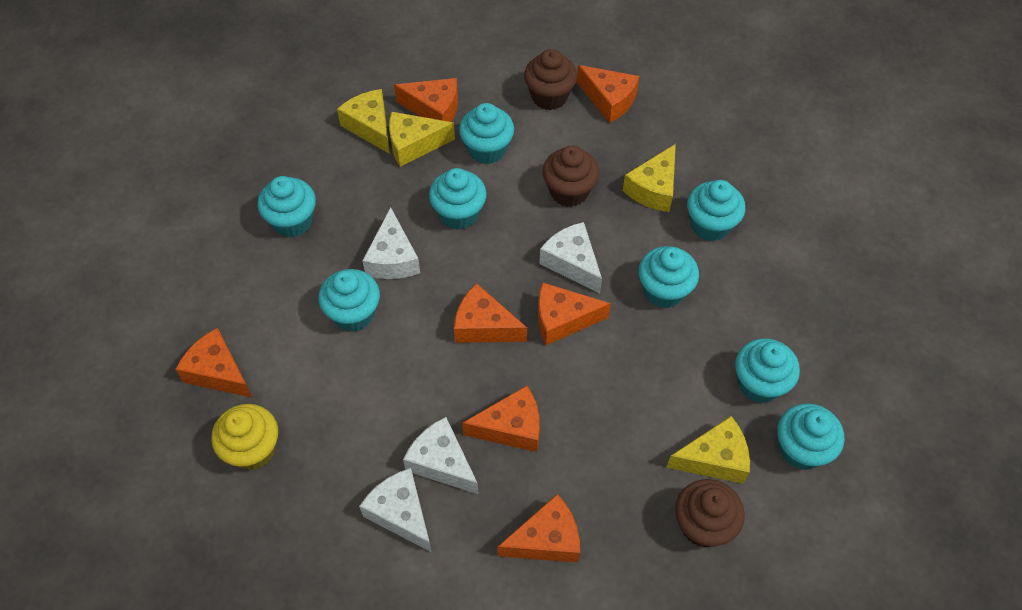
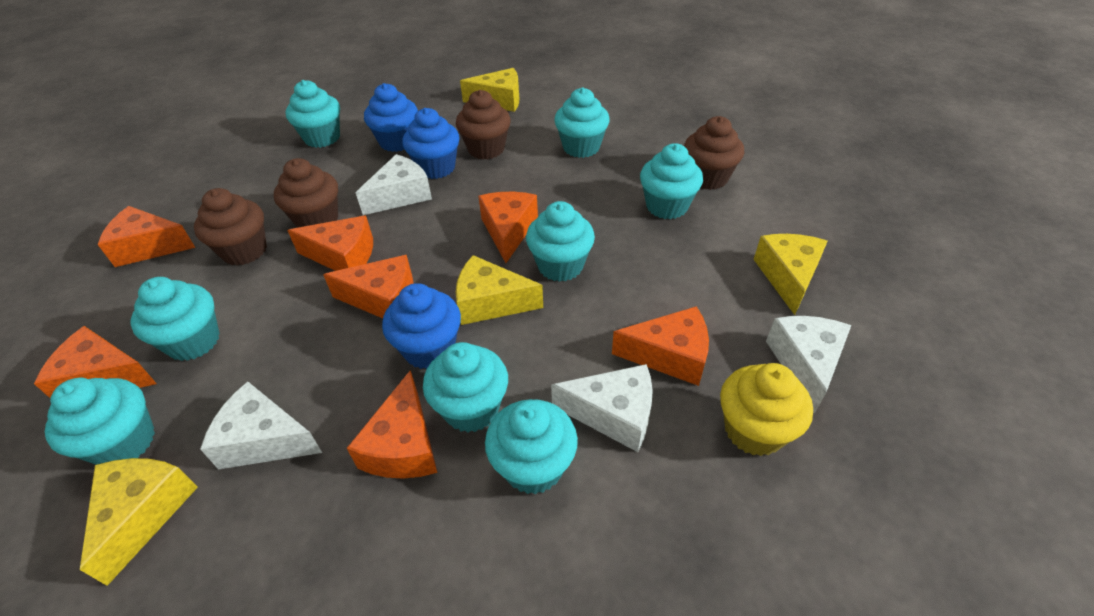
blue cupcake: none = 0 -> [364,83,418,152] [382,283,461,369] [402,108,460,179] = 3
brown cupcake: [524,49,577,110] [543,146,599,207] [675,479,745,548] = 3 -> [194,188,267,265] [274,158,338,228] [456,90,511,160] [684,116,744,190] = 4

